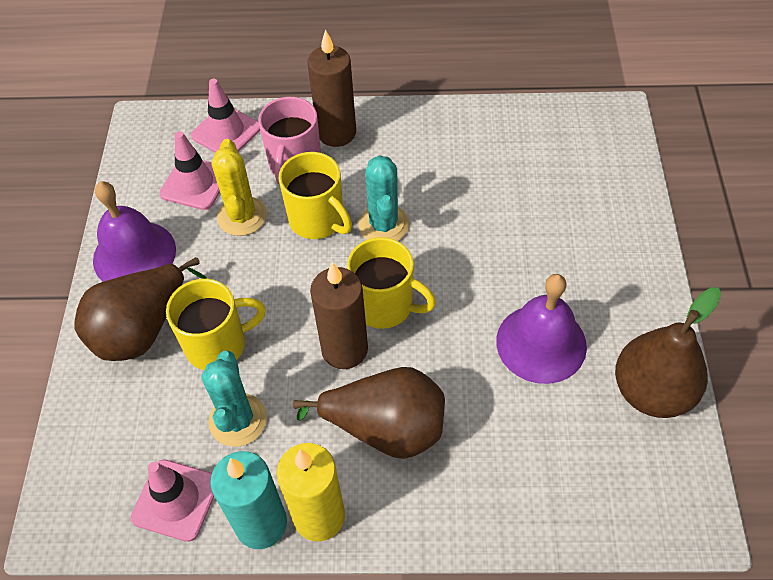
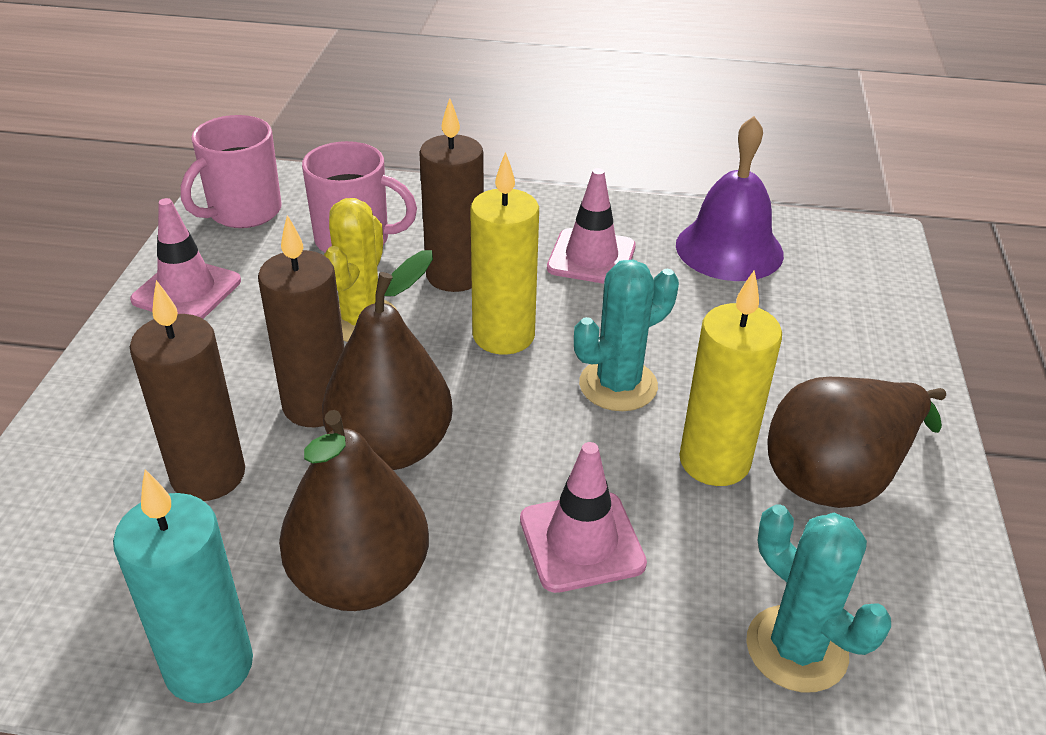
brown candle: [307,29,356,147] [310,262,368,369] = 2 -> [130,280,245,501] [258,215,344,427] [419,98,484,292] = 3
pink mug: [258,97,321,185] = 1 -> [181,115,282,228] [302,141,417,252] = 2
purple bell: [93,181,176,282] [496,274,587,384] = 2 -> [676,116,784,281] = 1
yellow candle: [277,443,345,541] = 1 -> [470,152,539,355] [679,270,782,486] = 2
yellow mug: [166,279,266,370] [279,152,352,239] [347,237,436,329] = 3 -> none = 0

